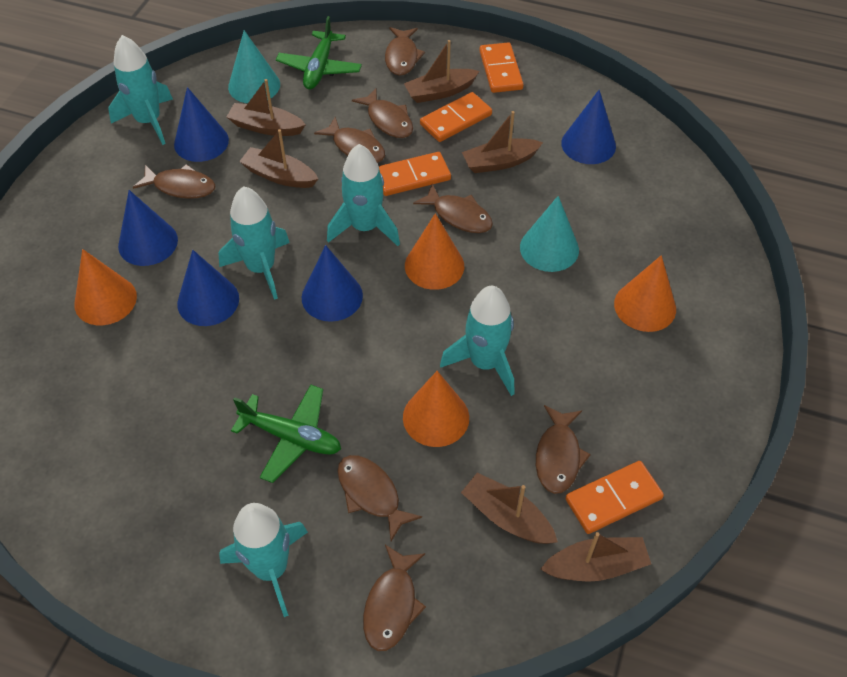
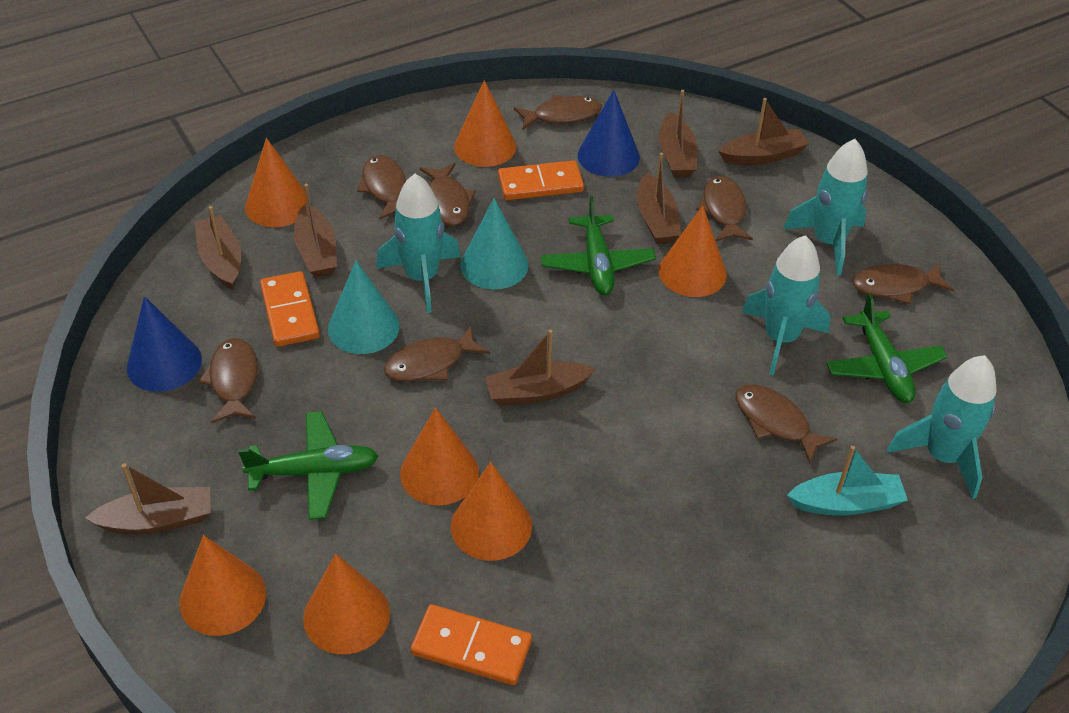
blue cone: [118,190,178,266] [174,87,229,162] [177,250,239,326] [302,245,363,322] [561,90,616,164] = 5 -> [127,296,202,392] [578,90,640,177] = 2
brown boat: [227,79,306,136] [239,129,318,188] [404,40,479,103] [461,473,558,544] [462,111,543,173] [541,532,651,582] = 6 -> [85,463,211,534] [195,206,241,290] [294,184,337,277] [485,330,596,406] [637,153,681,244] [659,90,697,177] [718,98,809,165] = 7
green plane: [231,385,341,483] [276,16,362,90] = 2 -> [238,411,378,520] [541,196,656,295] [826,293,948,403] = 3
orange cone: [74,249,137,325] [403,371,469,447] [405,213,464,290] [614,255,676,332] = 4 -> [180,535,266,636] [245,138,311,227] [303,554,390,654] [400,408,479,505] [451,462,532,561] [454,80,516,167] [658,206,727,297] = 7
orange domino: [379,152,451,196] [420,92,492,142] [479,42,523,93] [565,461,664,534] = 4 -> [260,271,320,347] [411,604,532,685] [498,160,584,200] = 3
turquoise boat: none = 0 -> [787,446,908,516] = 1
turquoise rocket: [108,35,173,145] [218,186,290,300] [219,503,308,617] [327,144,400,246] [440,286,514,396] = 5 -> [376,174,461,313] [741,235,831,375] [783,139,868,275] [887,355,997,499] = 4

